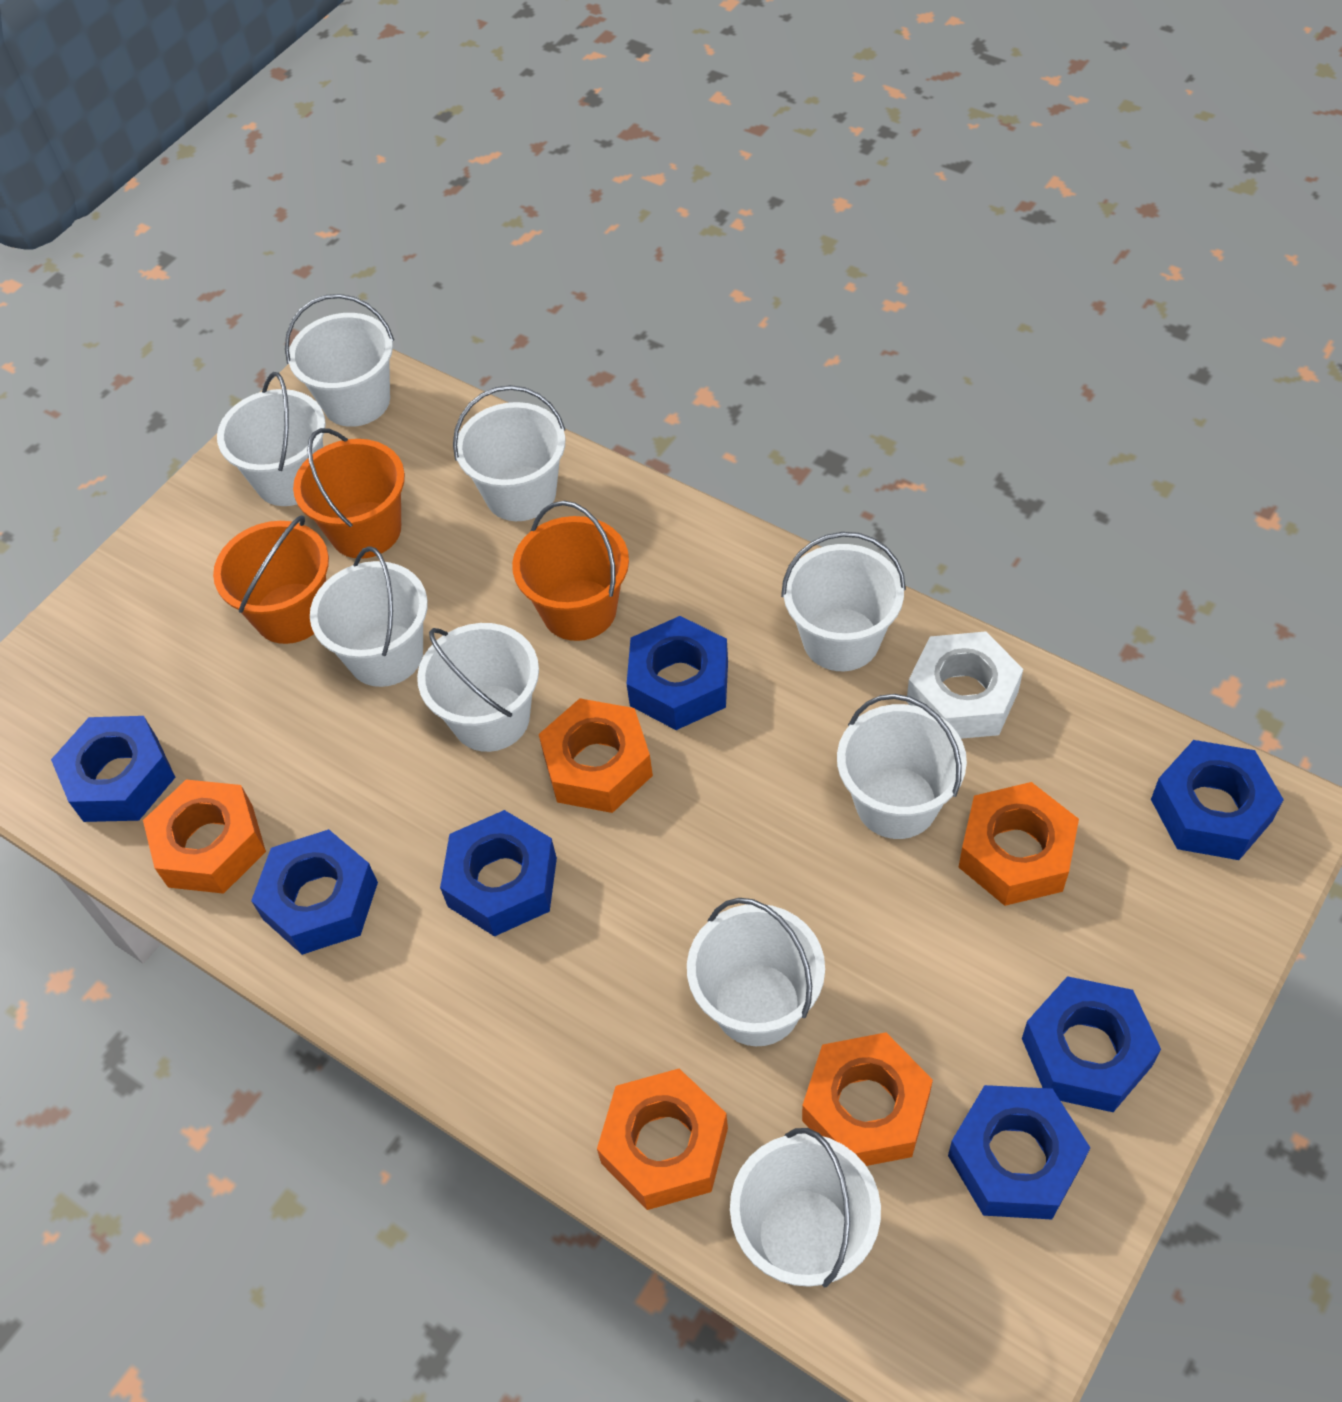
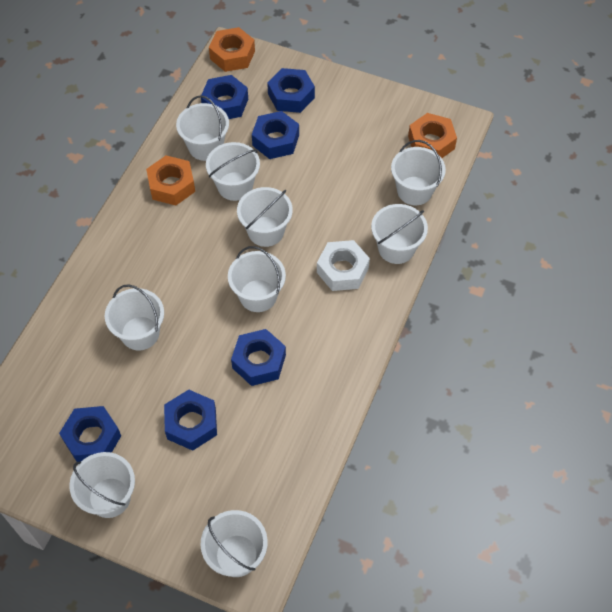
blue nut: [51,716,175,822] [251,829,378,955] [440,810,557,937] [627,616,728,730] [948,1085,1090,1219] [1022,976,1161,1112] [1151,740,1284,860] = 7 -> [59,406,121,462] [164,390,217,451] [201,75,248,119] [231,329,286,386] [252,111,299,159] [267,68,315,113] = 6
orange bucket: [213,515,329,644] [293,428,405,559] [512,501,629,641] = 3 -> none = 0
orange nut: [143,780,266,894] [539,698,653,813] [597,1069,728,1210] [802,1032,933,1166] [959,782,1079,906] = 5 -> [146,155,195,205] [209,27,255,72] [408,113,457,158] = 3

